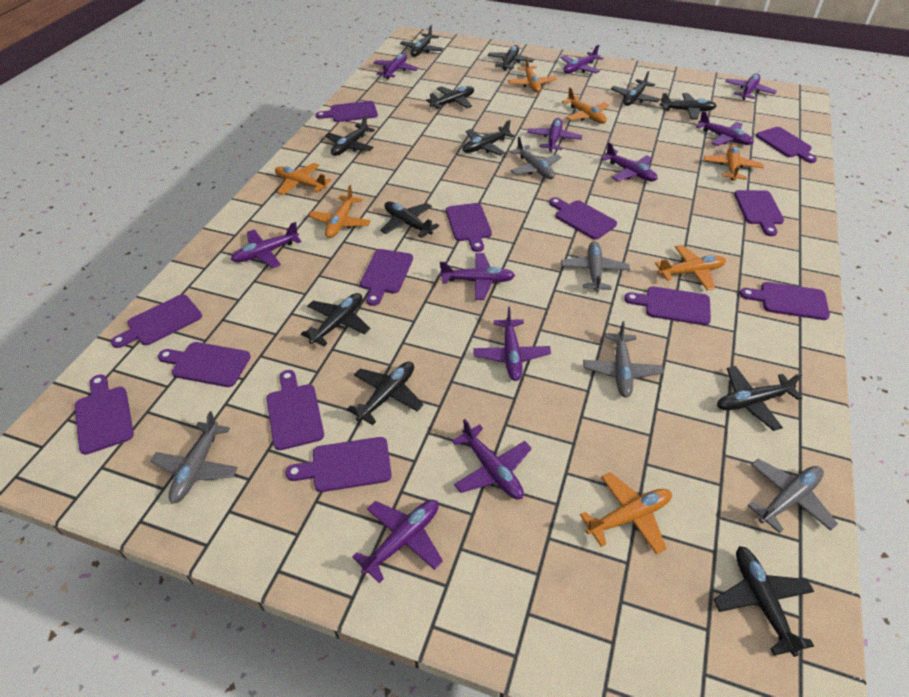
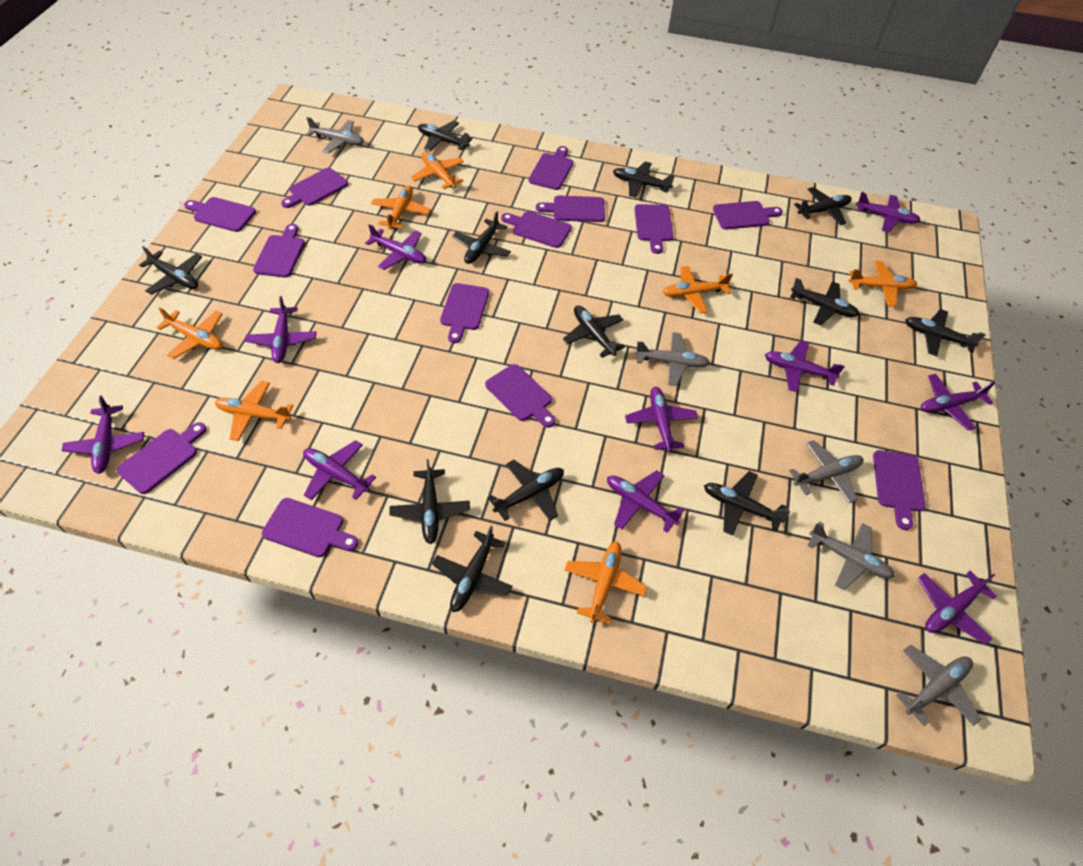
purple plane: [231,222,301,268] [352,500,443,583] [373,53,419,79] [440,253,515,300] [452,419,532,499] [474,307,551,381] [527,118,582,151] [560,45,603,73] [601,142,657,182] [696,111,754,146] [725,74,777,100] = 11 -> [62,395,144,474] [245,296,316,363] [303,440,376,500] [365,224,426,270] [607,470,684,533] [625,387,698,452] [765,340,845,392] [856,192,921,232] [917,571,997,645] [921,374,995,430] = 10

